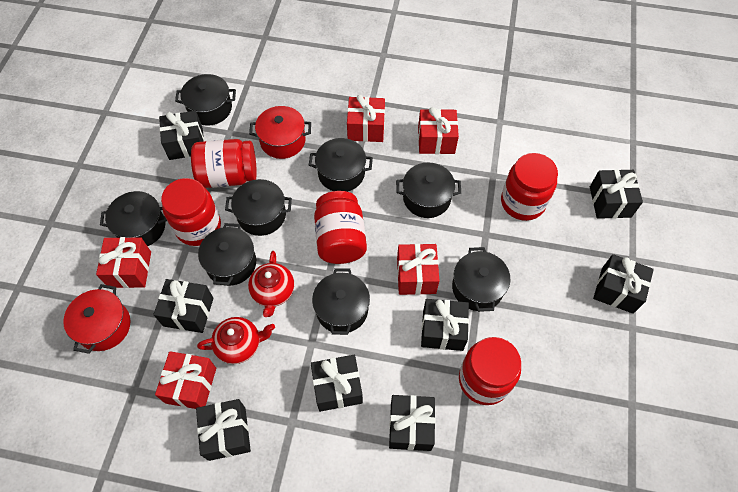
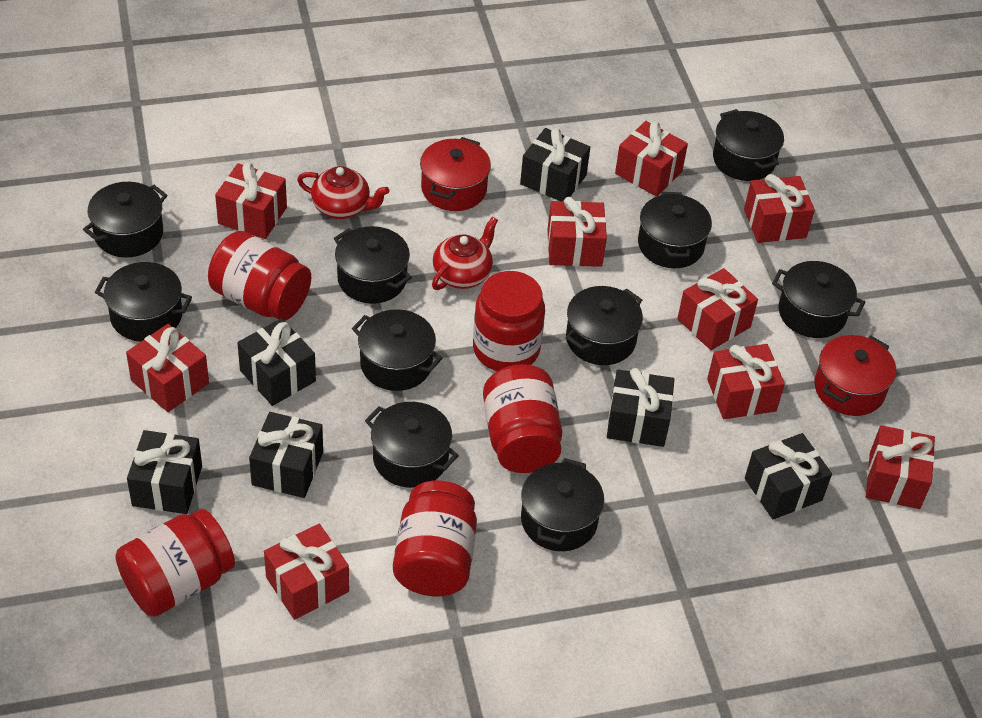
black gift: [153,279,214,333] [159,111,204,160] [196,399,251,461] [311,355,363,412] [389,395,436,451] [421,299,469,351] [590,169,643,219] [593,254,654,314] = 8 -> [127,430,202,514] [237,318,316,406] [249,412,323,498] [520,128,590,201] [607,368,674,447] [745,433,832,519] = 6
black pot: [100,191,167,246] [175,74,236,126] [198,223,256,286] [225,179,292,236] [309,138,373,192] [312,268,370,335] [396,162,461,218] [452,247,510,312] = 8 -> [83,182,168,258] [95,262,192,342] [334,226,412,304] [352,309,442,391] [365,402,459,488] [521,458,604,551] [565,286,643,365] [638,192,712,268] [713,109,784,181] [772,261,865,338] = 10
red gift: [96,237,151,288] [155,351,216,409] [347,95,385,142] [397,244,440,295] [418,107,459,154] = 5 -> [126,324,209,412] [215,162,287,239] [264,524,349,620] [547,197,607,267] [615,121,688,197] [677,268,758,350] [707,344,785,419] [744,174,815,243] [866,425,935,509] = 9

